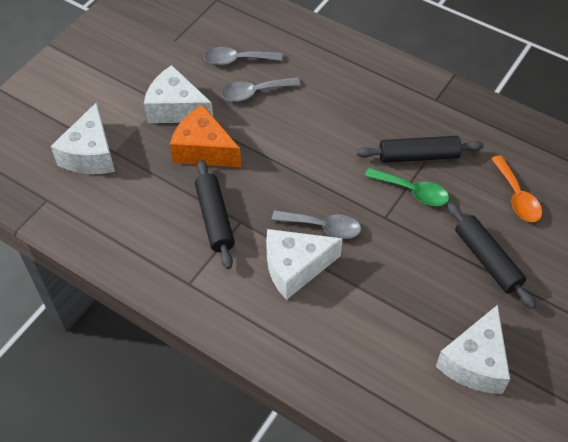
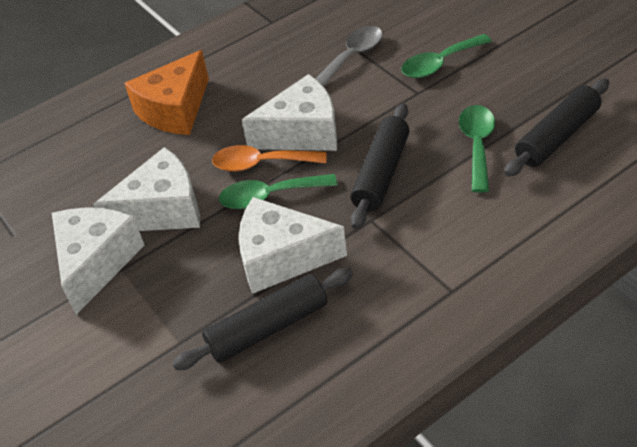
green spoon: [365,168,449,206] = 1 -> [219,174,337,209] [402,34,492,78] [459,105,495,192] = 3
grey spoon: [204,47,282,65] [221,77,300,102] [272,210,361,239] = 3 -> [316,26,382,86] = 1

